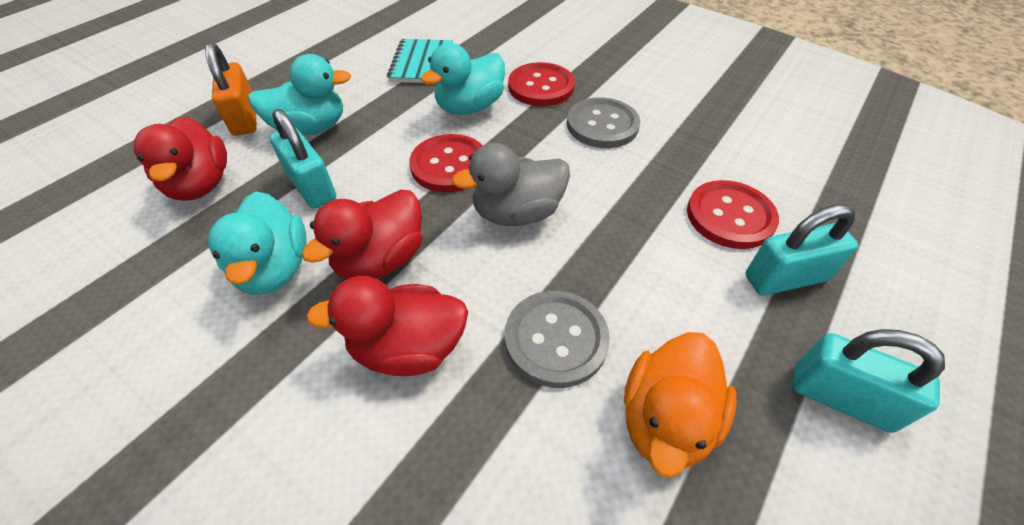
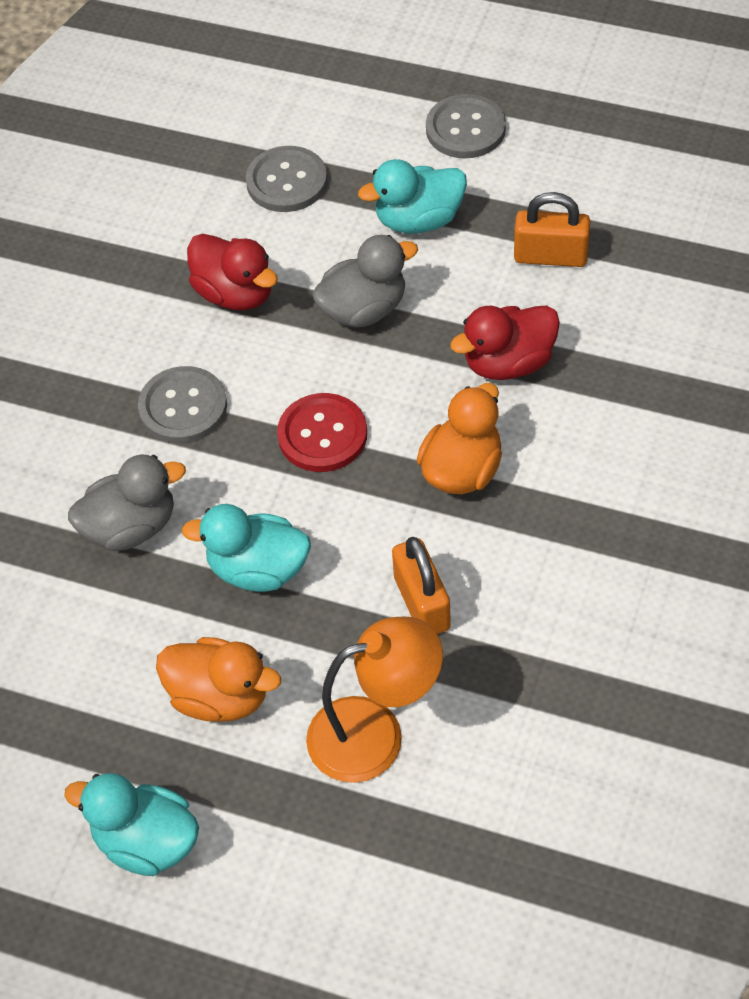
grey button: [505,291,610,388] [567,98,640,148] = 2 -> [138,366,227,443] [246,146,327,212] [426,94,506,159] = 3
grey duck: [452,143,570,226] = 1 -> [68,455,186,551] [312,235,418,327] = 2
orange duck: [624,332,737,478] = 1 -> [156,637,281,722] [417,383,502,494] = 2
orange lamp: none = 0 -> [306,617,443,783] = 1
orange padlock: [205,42,257,136] = 1 -> [392,537,451,634] [514,192,590,267] = 2
red button: [409,134,483,193] [508,62,575,106] [687,180,779,249] = 3 -> [277,393,367,472] = 1
red duck: [134,117,227,201] [302,189,423,280] [306,276,468,376] = 3 -> [187,234,278,310] [450,305,560,380] = 2
turquoise notebook: [387,39,453,83] = 1 -> none = 0
turquoise padlock: [270,109,336,208] [746,204,858,296] [792,329,945,433] = 3 -> none = 0

